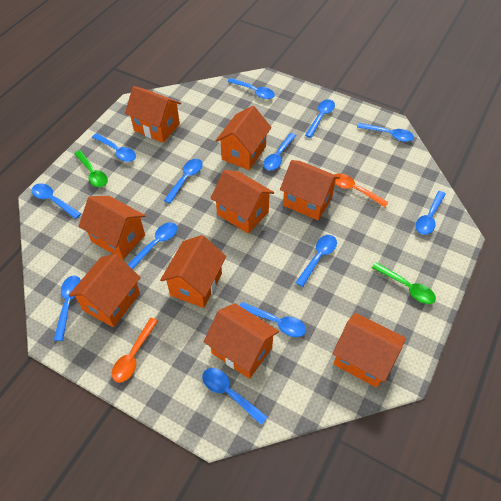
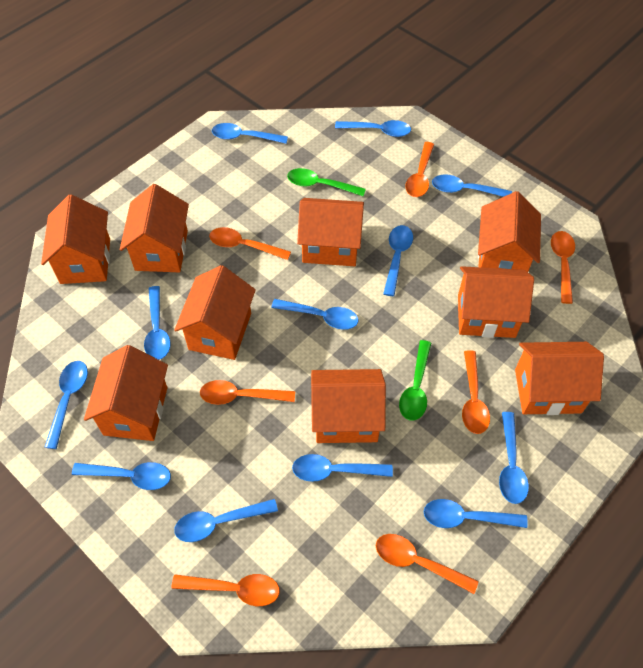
blue spoon: [31,183,81,219] [54,275,81,341] [92,133,136,162] [127,222,177,269] [164,159,203,203] [202,368,267,425] [228,78,275,99] [239,302,306,337] [263,133,296,170] [295,235,337,287] [305,99,335,138] [357,123,414,142] [416,191,446,235] = 13 -> [45,361,88,449] [72,462,171,490] [144,286,171,360] [174,499,278,542] [212,123,288,144] [271,299,358,330] [292,454,393,482] [335,120,411,137] [383,225,413,296] [424,499,528,528] [432,174,512,197] [499,412,529,504] = 12
orange spoon: [112,318,158,383] [335,173,389,207] = 2 -> [172,574,280,606] [200,380,295,405] [209,227,291,260] [376,534,479,594] [405,142,434,197] [462,350,490,434] [551,231,575,304] = 7

